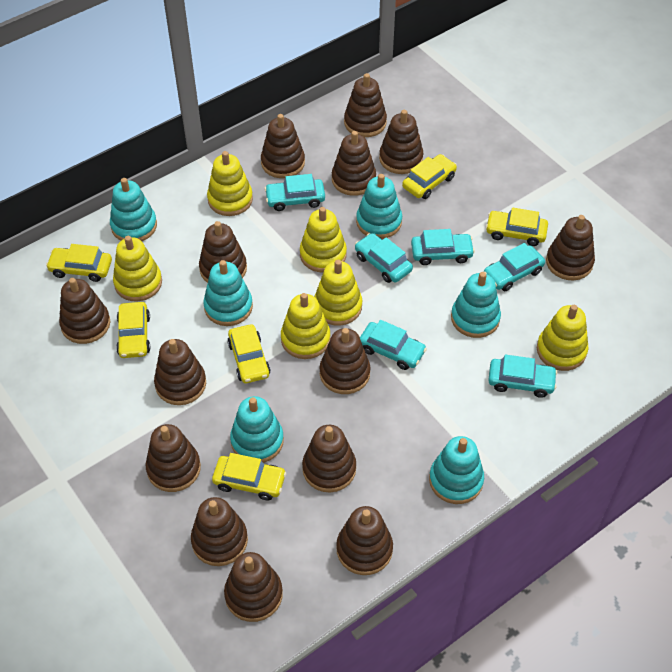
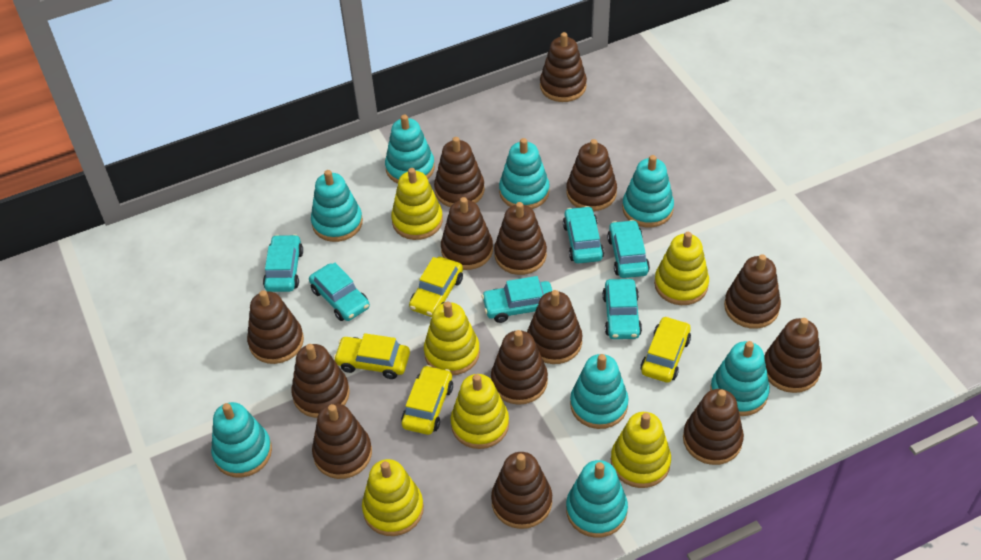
turquoise stacking toy: [110,178,157,241] [203,260,253,326] [230,396,284,463] [356,174,402,239] [429,436,484,504] [451,272,501,338] = 6 -> [211,402,272,478] [311,170,363,242] [385,115,435,184] [499,138,550,209] [566,460,628,538] [570,354,628,429] [622,155,674,227] [710,341,770,416] = 8
yellow car: [46,244,112,282] [116,302,151,358] [212,453,287,501] [227,324,271,383] [402,154,457,199] [486,208,548,246] = 6 -> [333,333,410,379] [401,365,453,435] [409,257,463,317] [640,316,691,383] = 4

